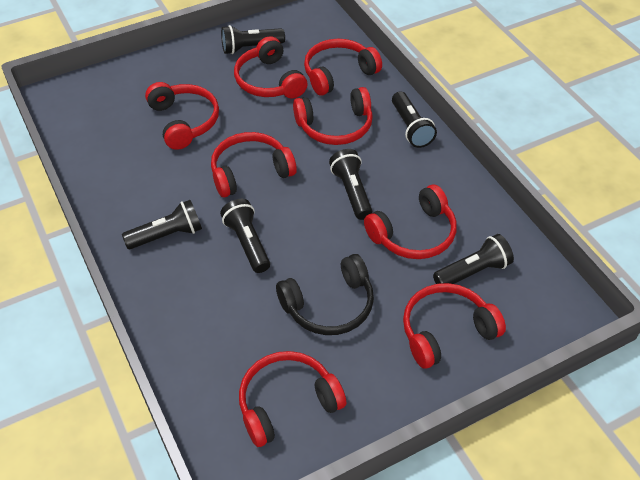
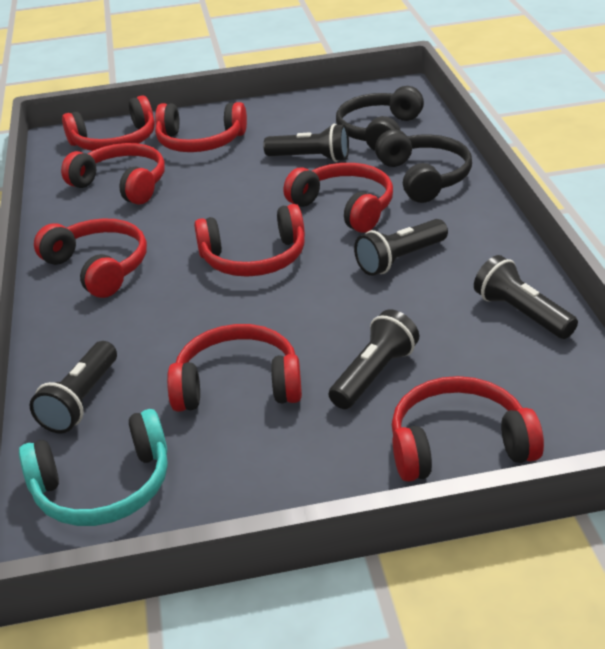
black flashlight: [122,200,202,249] [220,199,270,273] [221,25,285,54] [329,149,372,220] [392,92,437,148] [433,234,514,284] = 6 -> [29,341,117,434] [263,124,349,162] [329,309,419,409] [354,219,448,276] [474,255,578,339] = 5
black headphones: [276,254,374,335] = 1 -> [336,86,424,151] [375,129,472,203] = 2
turquoise headphones: none = 0 -> [19,409,168,526] = 1

